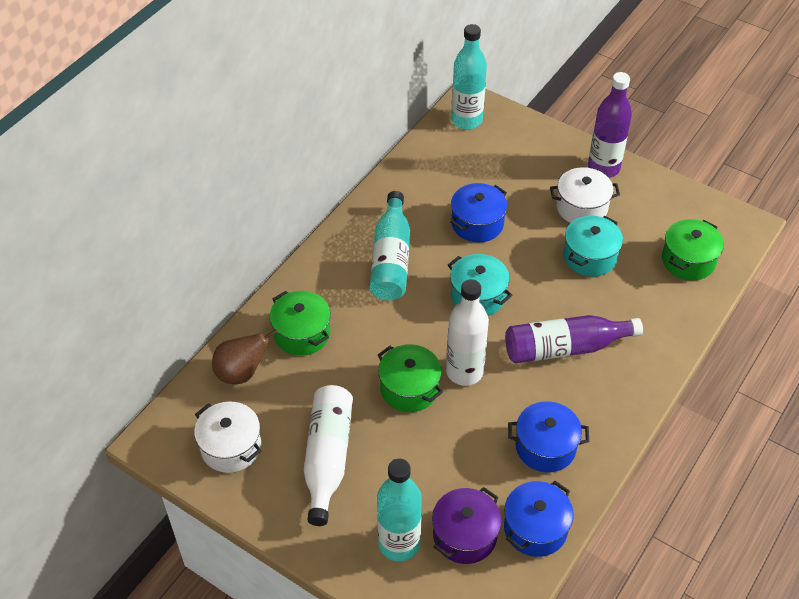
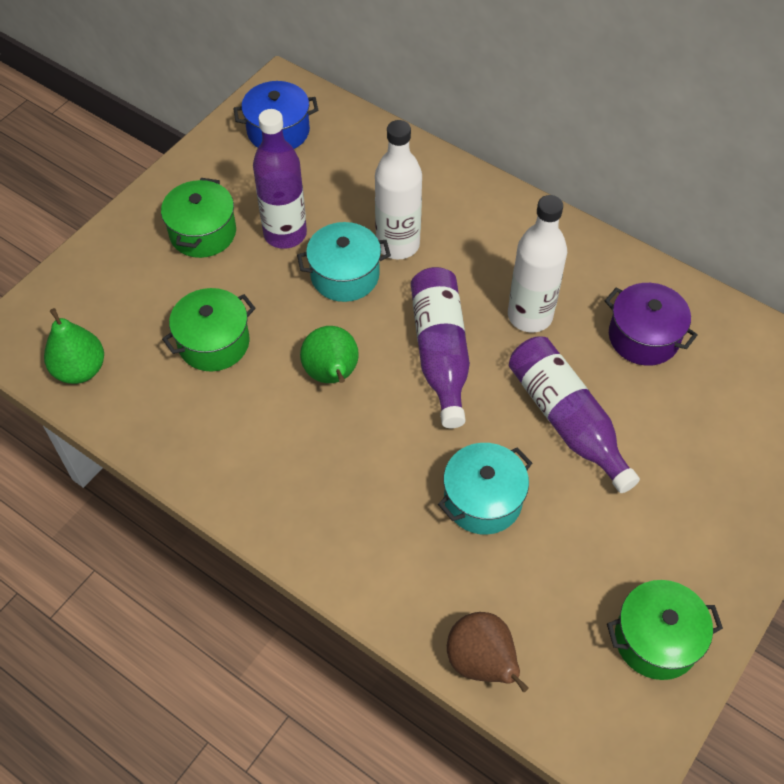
blue pot: [450,183,507,243] [504,481,574,557] [508,401,589,473] = 3 -> [233,81,318,149] = 1
green pear: none = 0 -> [44,308,104,384] [300,326,359,383] = 2
purple bottle: [505,315,643,363] [588,72,632,178] = 2 -> [253,109,307,249] [411,267,470,428] [509,336,640,493] = 3
turquoise bottle: [370,191,410,301] [377,458,422,562] [451,24,487,130] = 3 -> none = 0
white pot: [194,402,261,473] [550,167,620,223] = 2 -> none = 0

